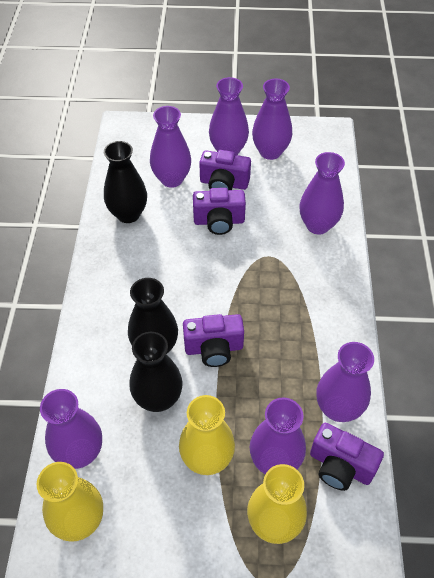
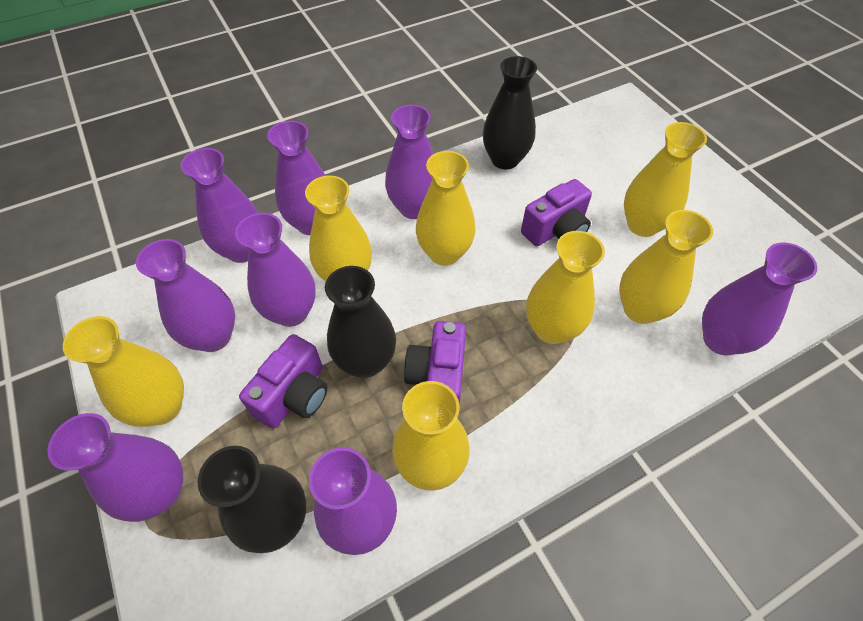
purple camera: [183,314,244,367] [193,188,246,235] [199,150,251,190] [310,423,384,491] = 4 -> [239,334,328,428] [404,321,466,405] [521,179,592,246] = 3
purple vase: [40,389,102,469] [150,106,191,188] [209,77,249,155] [250,398,306,474] [252,79,292,160] [299,152,345,234] [316,342,374,422] = 7 -> [48,413,183,522] [136,239,235,352] [181,148,258,263] [235,213,316,327] [267,121,326,235] [309,447,397,555] [385,105,434,219] [702,242,817,356] = 8
yellow vase: [37,462,103,542] [179,395,235,475] [247,464,307,544] = 3 -> [63,316,184,427] [305,175,372,281] [392,381,470,491] [416,151,476,266] [526,231,605,344] [619,210,713,324] [624,122,707,237] = 7

